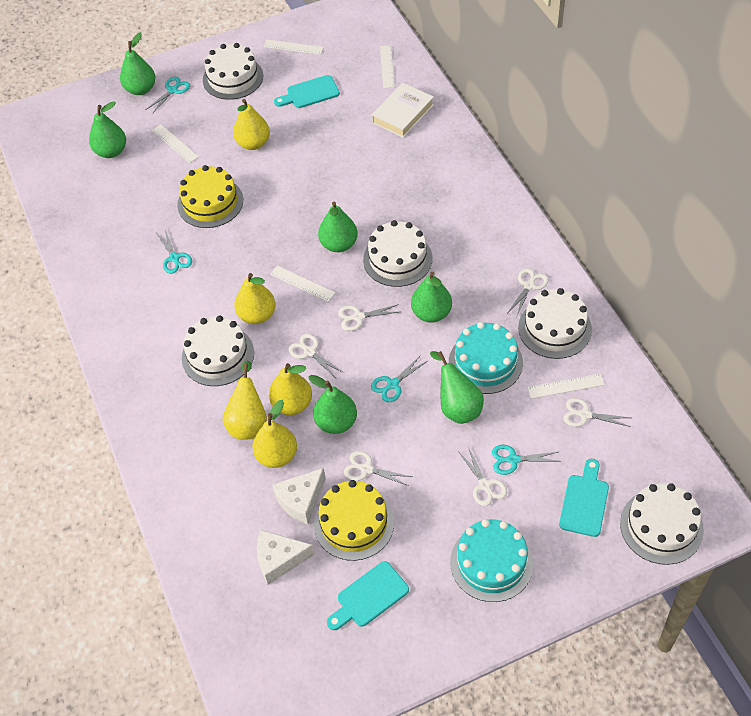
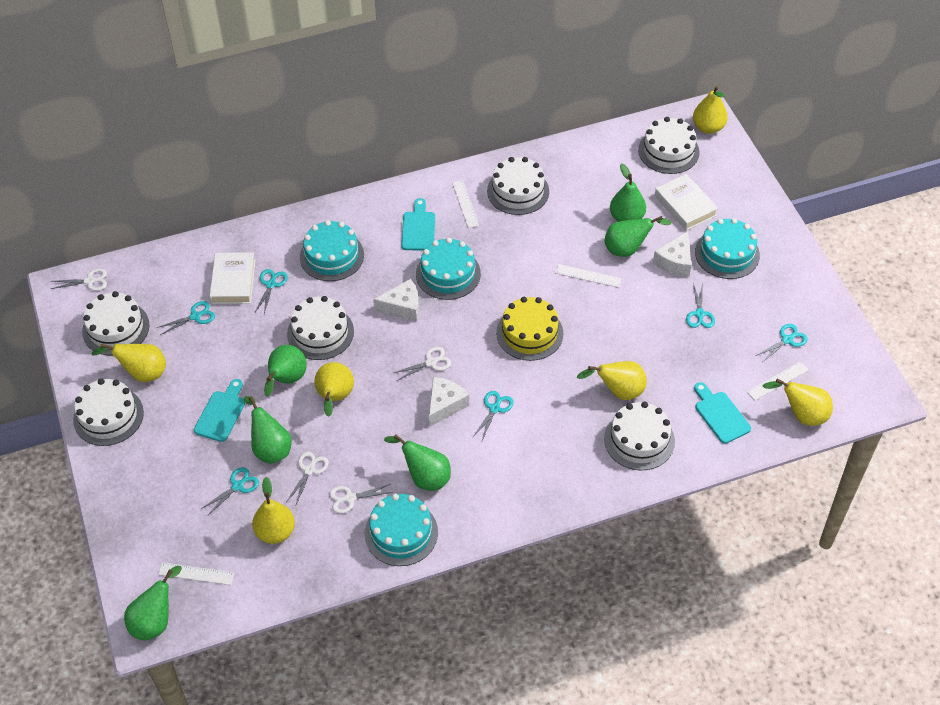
turquoise cake: [449,322,523,394] [450,519,533,602] = 2 -> [300,220,364,281] [365,494,438,566] [416,238,481,300] [695,218,760,279] = 4
turquoise scissors: [146,77,190,114] [157,230,192,274] [371,355,428,402] [492,445,558,475] = 4 -> [157,301,215,335] [201,467,259,516] [255,269,288,314] [473,391,514,440] [686,283,715,328] [755,324,808,362] = 6
white book: [372,83,434,138] = 1 -> [209,252,255,304] [655,174,718,230] = 2
white cake: [182,315,254,386] [203,43,263,100] [363,220,432,287] [518,288,592,359] [620,483,704,565] = 5 -> [73,378,144,446] [82,291,150,355] [287,296,354,360] [487,157,549,215] [604,402,675,470] [638,117,700,174] = 6
white cheese: [257,530,315,585] [272,468,326,525] = 2 -> [373,279,419,321] [429,377,469,427] [653,231,691,277] = 3
white ruler: [152,124,199,163] [263,40,324,55] [270,265,335,302] [380,45,395,88] [527,373,605,399] = 5 -> [158,562,234,585] [452,180,479,228] [555,264,621,288] [747,361,809,400] = 4
white scissors: [289,334,344,378] [338,304,399,331] [344,451,412,486] [458,447,507,506] [508,268,548,318] [563,398,631,427] = 6 -> [51,268,107,291] [286,452,329,504] [329,484,393,514] [394,347,451,381] = 4
yellow cake: [177,165,243,228] [314,480,394,561] = 2 -> [496,297,563,361] = 1
yellow pear: [223,361,267,440] [233,99,270,150] [234,273,275,324] [252,400,297,468] [269,363,312,415] = 5 -> [91,344,166,382] [252,477,295,544] [314,362,354,417] [577,361,647,400] [693,86,728,134] [763,378,833,426] = 6

